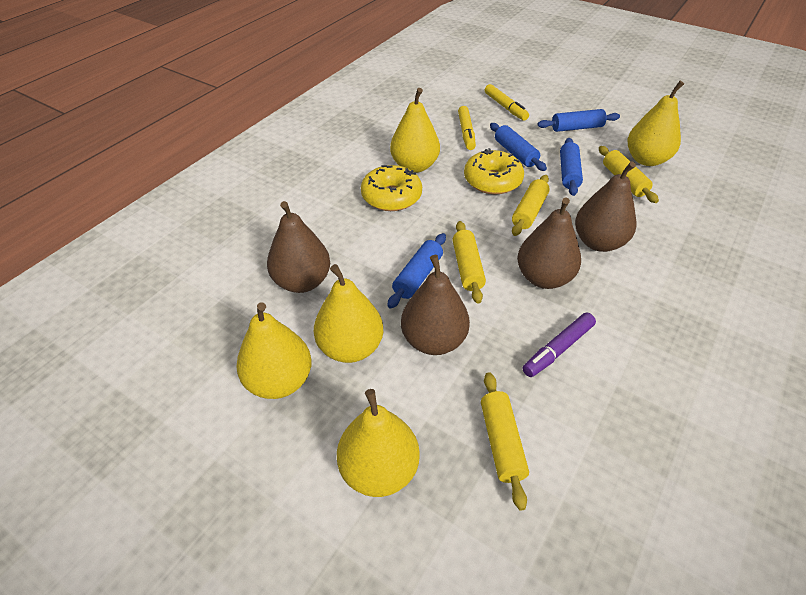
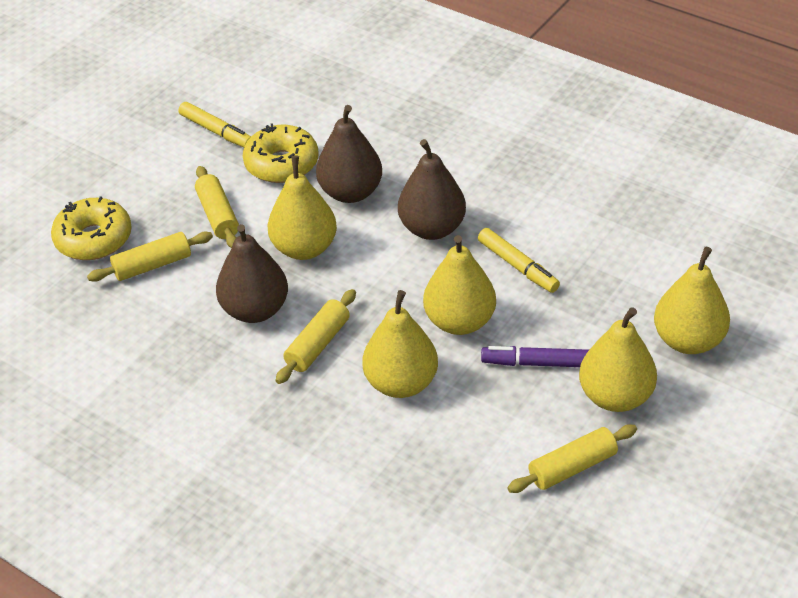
blue rolling pin: [387,233,446,309] [490,123,547,171] [537,109,620,132] [560,138,583,196] = 4 -> none = 0
brown pear: [267,201,330,293] [401,255,470,355] [517,197,581,289] [575,162,636,252] = 4 -> [216,224,288,323] [316,105,382,203] [398,139,466,240] = 3

